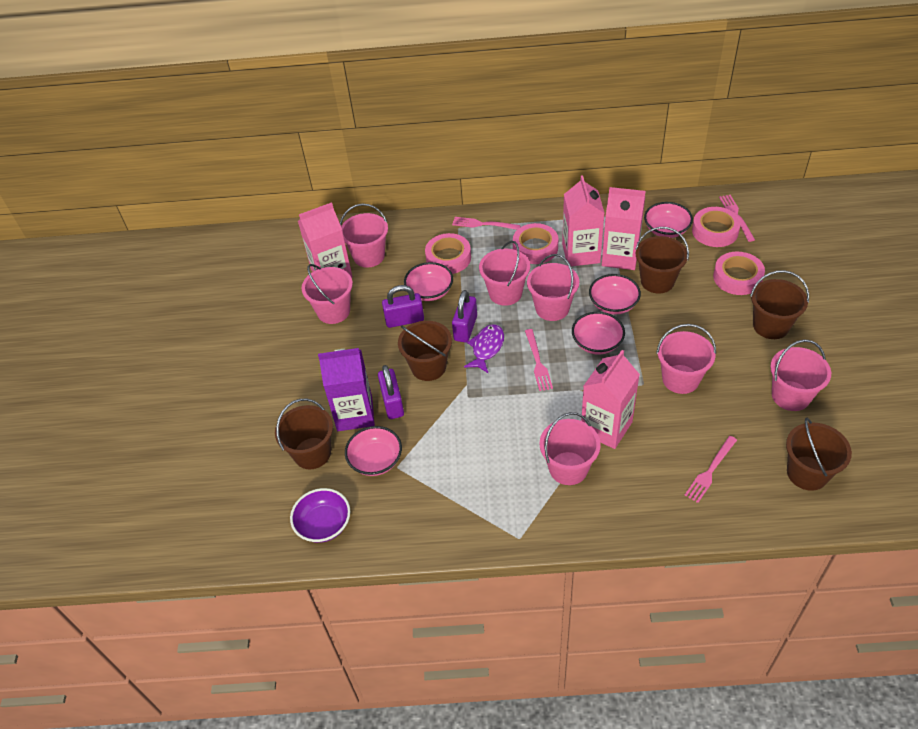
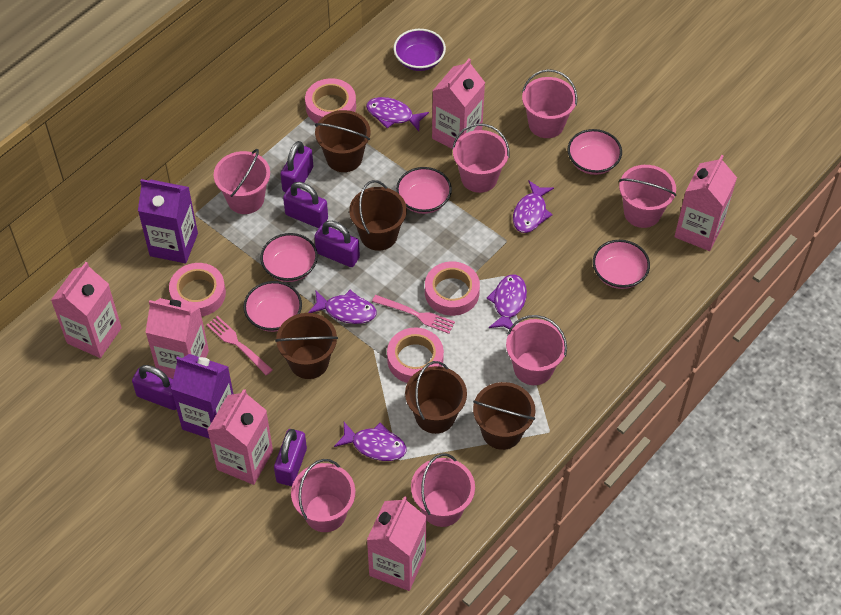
pink carton: [298,202,353,278] [562,175,604,266] [581,350,640,449] [602,187,646,270] = 4 -> [51,262,122,358] [145,298,209,378] [207,389,273,485] [367,496,427,591] [432,58,485,149] [674,155,737,251] = 6
pink fork: [452,217,521,230] [525,329,553,391] [685,436,737,503] [719,195,755,242] = 4 -> [207,316,273,375] [372,295,455,334] = 2
purple carton: [318,348,375,431] = 1 -> [138,179,198,263] [171,354,233,439] = 2
purple fish: [464,324,504,374] = 1 -> [308,290,377,324] [334,422,407,461] [366,97,429,131] [486,275,527,329] [513,180,554,233] = 5
purple padlock: [378,365,404,419] [382,285,424,328] [452,290,477,343] = 3 -> [132,365,177,410] [274,429,307,486] [280,141,313,192] [283,182,328,228] [314,221,360,267] = 5

